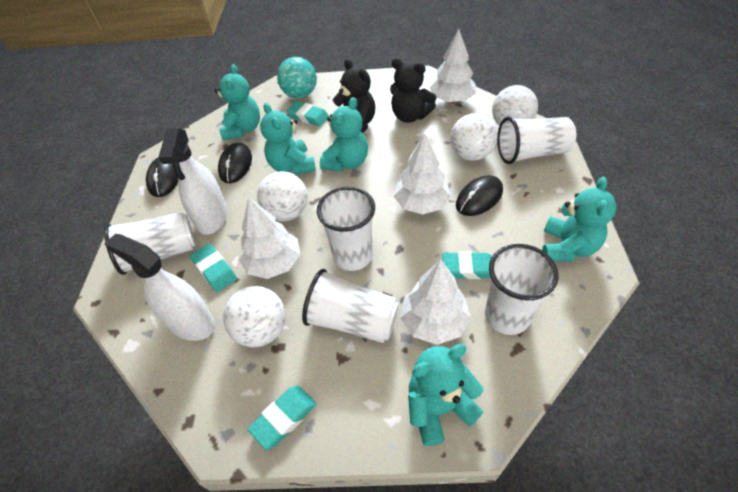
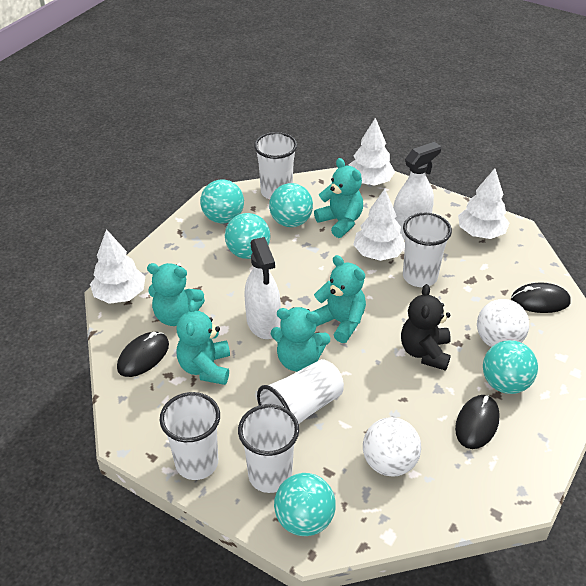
black teddy bear: [330,59,375,133] [390,58,437,123] = 2 -> [401,284,451,371] = 1
turquoise ball: [277,57,317,98] = 1 -> [200,179,244,223] [225,213,270,259] [269,183,313,227] [274,473,336,536] [483,340,538,394] = 5
turquoise eraser: [190,244,237,292] [248,386,316,450] [287,101,329,127] [442,251,492,279] = 4 -> none = 0
white ball: [223,286,286,348] [257,171,308,221] [450,113,498,161] [492,85,538,126] = 4 -> [363,417,421,477] [477,299,529,347] = 2

